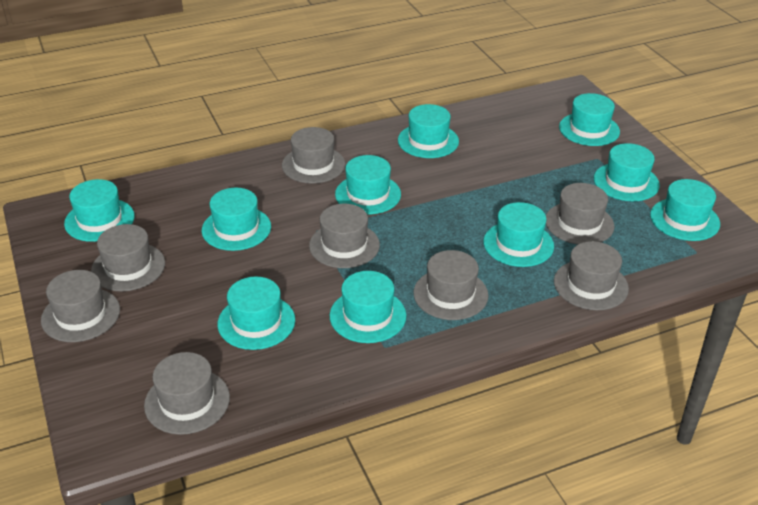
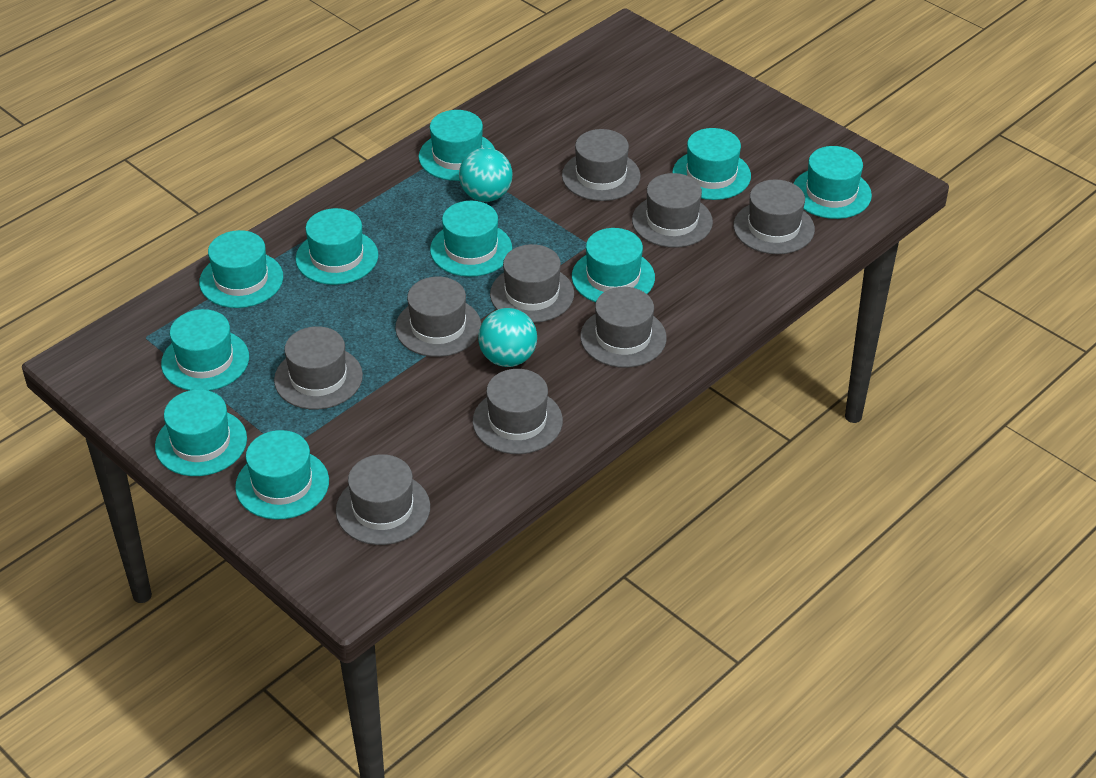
grey hat: [41,270,120,342] [91,224,165,291] [144,352,230,435] [282,127,345,184] [309,204,380,268] [413,250,488,320] [546,183,615,245] [554,241,629,310] = 8 -> [274,326,363,410] [336,454,430,545] [395,277,481,357] [472,369,563,454] [490,244,574,323] [562,129,641,201] [580,287,667,368] [632,173,713,248] [733,179,815,254] = 9
turquoise ball: none = 0 -> [459,148,513,202] [478,308,537,367] = 2

